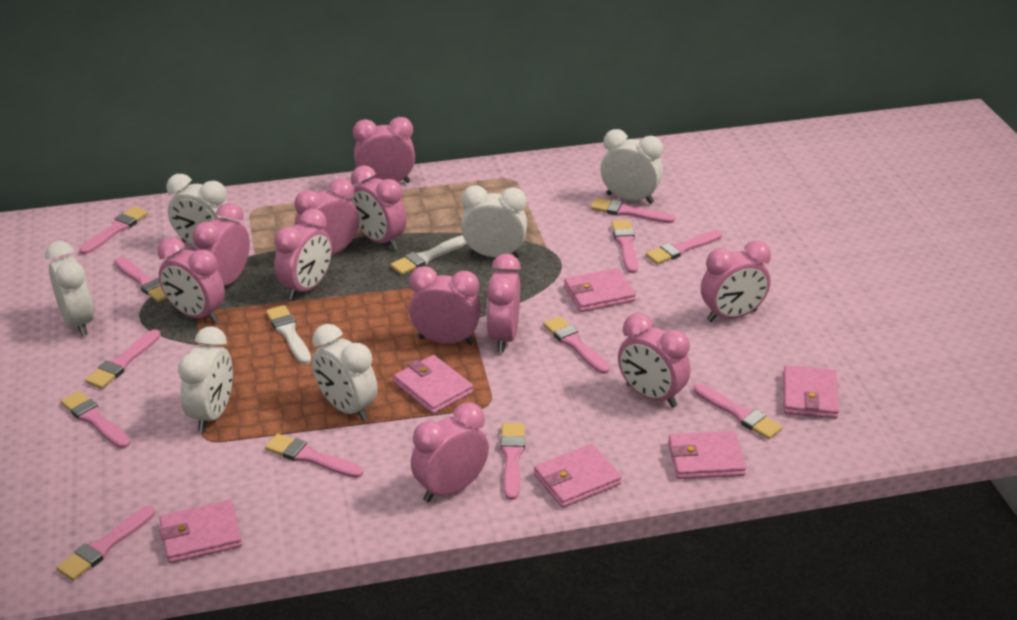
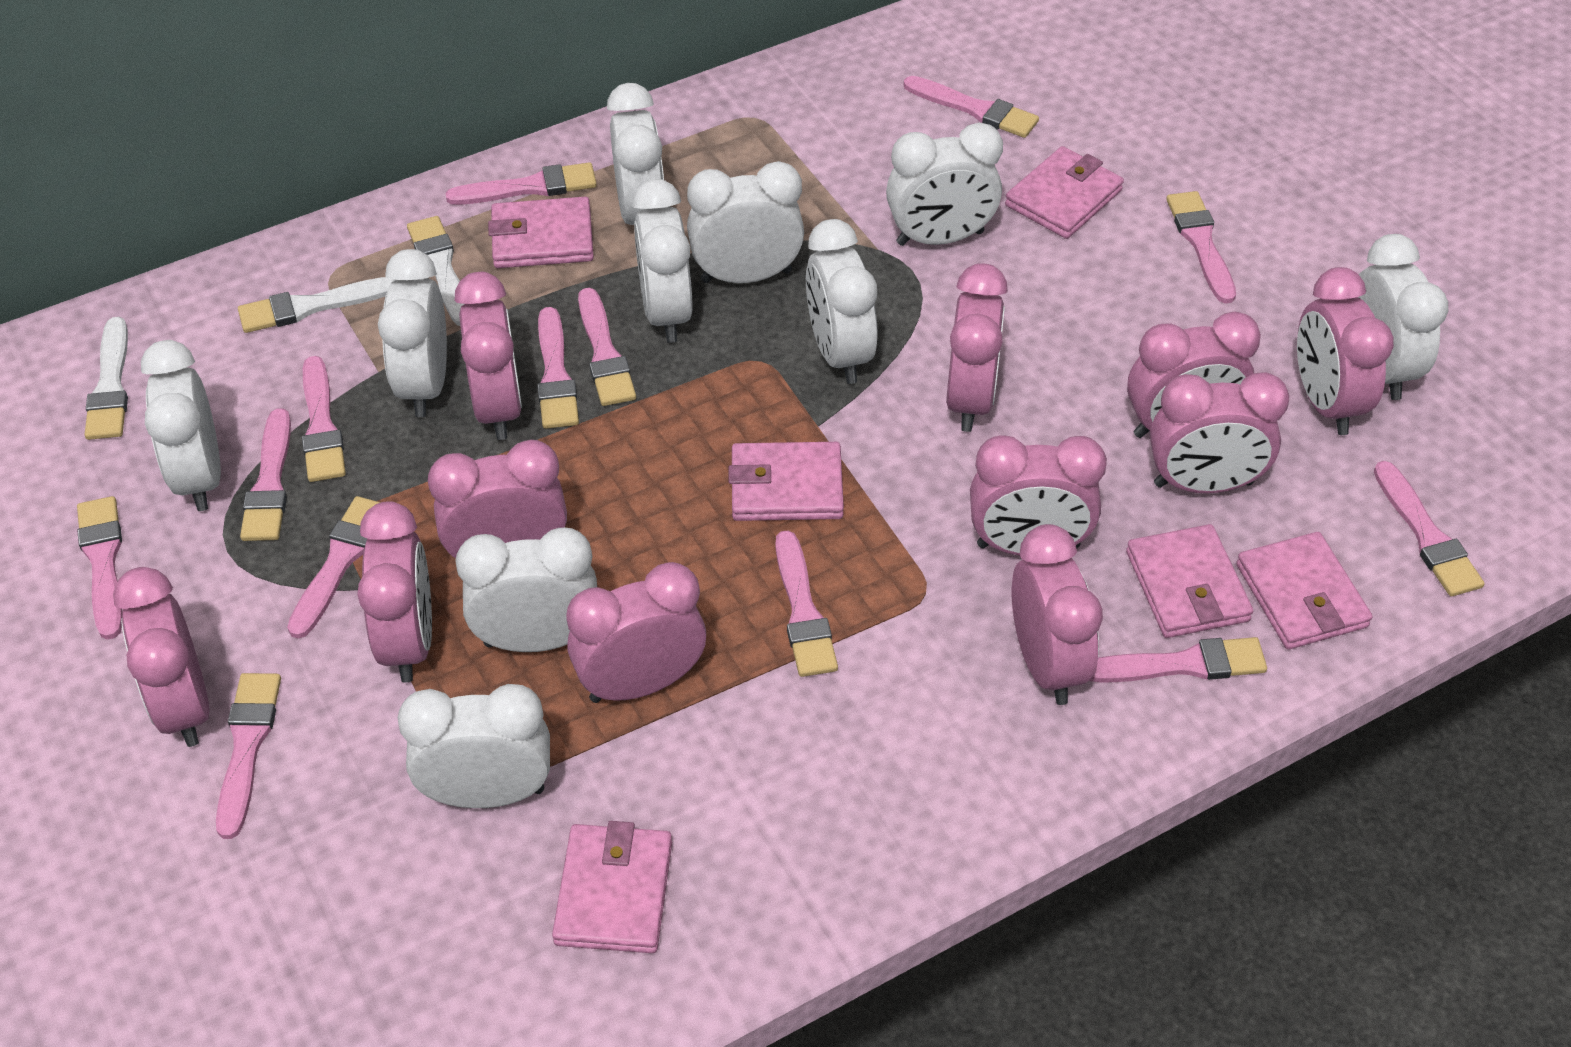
pink brush: [56,506,155,581] [61,391,130,449] [79,207,148,254] [85,329,161,389] [115,257,167,302] [265,433,363,478] [500,423,525,500] [543,316,610,374] [590,198,675,223] [611,220,638,273] [646,230,722,264] [693,384,783,439] = 12 -> [77,496,123,640] [216,673,281,839] [240,408,291,541] [287,496,381,639] [302,356,346,482] [445,162,597,205] [537,307,579,429] [578,288,636,406] [775,530,838,677] [904,76,1039,138] [1089,637,1267,683] [1166,191,1236,304] [1374,461,1485,596] = 13
white brush: [266,305,311,364] [390,235,466,275] = 2 -> [85,317,128,440] [238,277,395,333] [407,216,464,326] = 3
white clock: [45,241,94,336] [167,174,233,246] [178,326,233,432] [312,324,378,421] [461,185,527,258] [600,129,663,204] = 6 -> [141,340,221,511] [378,249,447,417] [398,684,550,808] [455,528,597,652] [607,83,664,225] [632,179,693,343] [687,161,804,283] [806,219,877,384] [886,122,1003,246] [1359,234,1448,400] = 10

